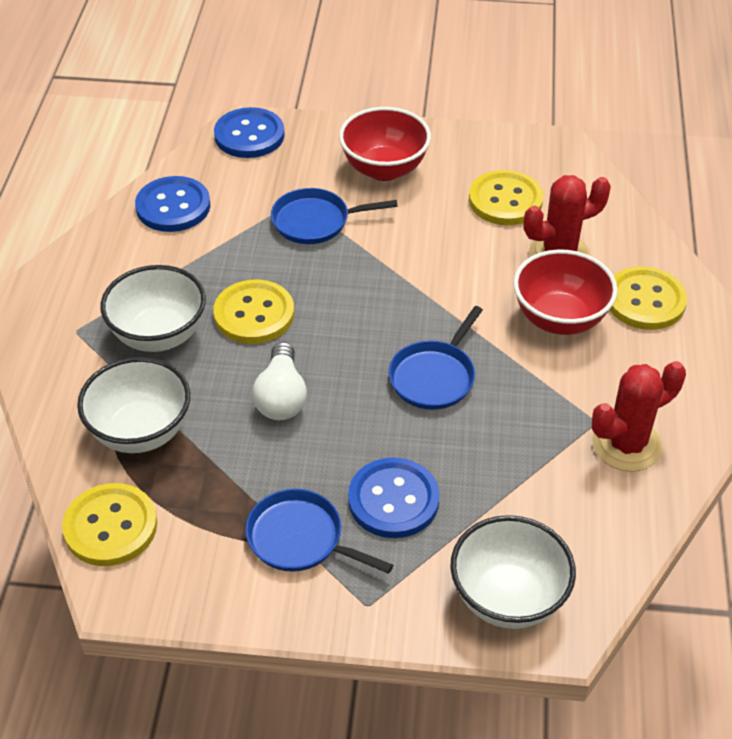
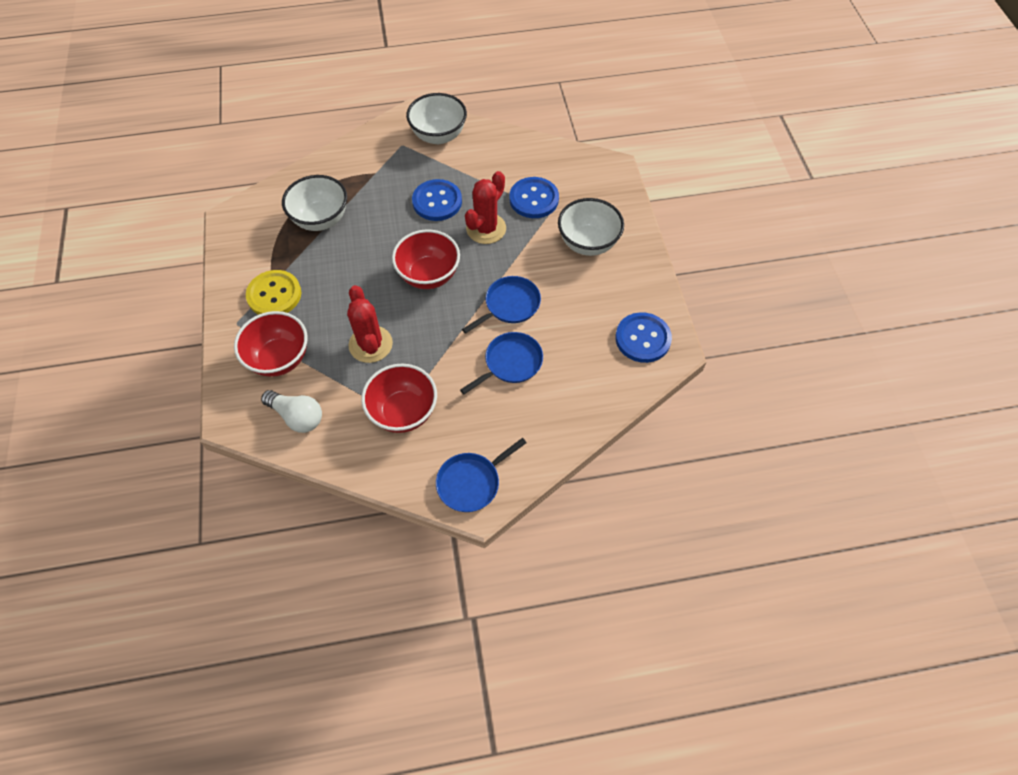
red bowl: [339,107,431,181] [513,249,618,335] = 2 -> [234,311,308,377] [361,364,437,433] [392,229,460,289] = 3
yellow button: [62,483,157,566] [213,279,294,344] [469,170,543,225] [609,267,687,330] = 4 -> [246,270,301,315] = 1

